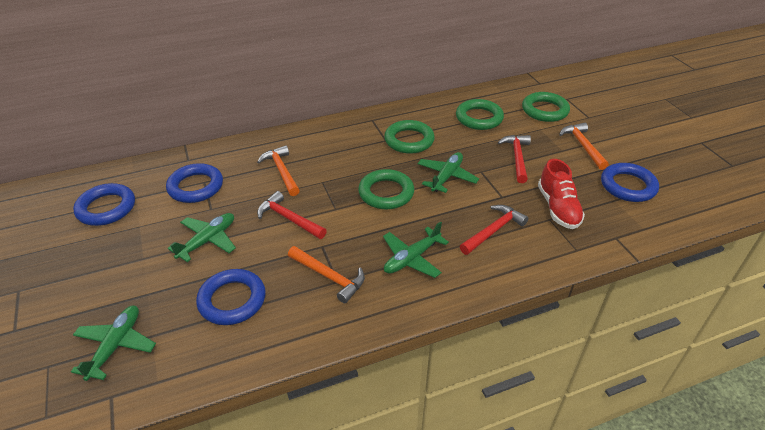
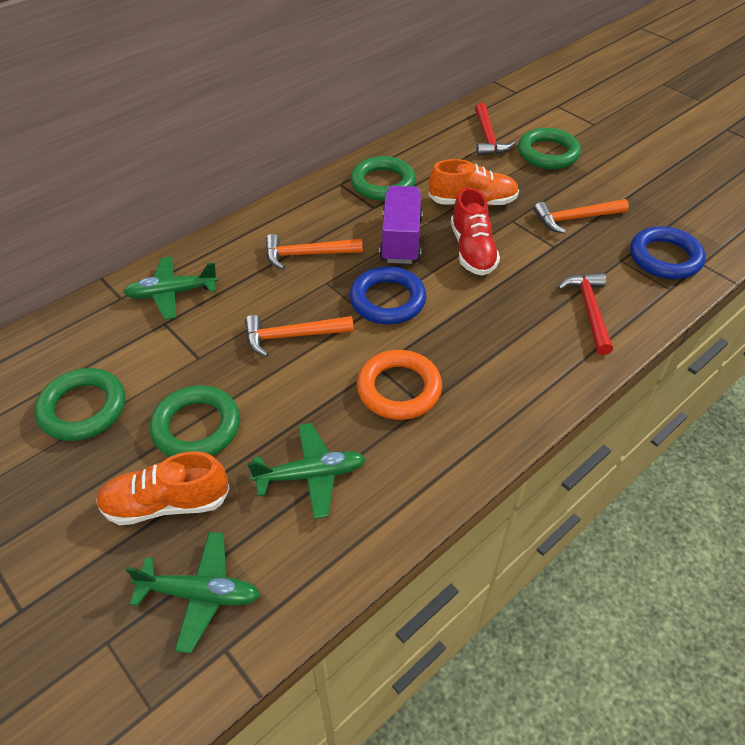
blue ring: [73,183,135,226] [166,163,223,203] [196,269,266,325] [601,163,659,202] = 4 -> [350,266,426,324] [630,226,706,279] = 2
green plane: [71,306,156,381] [167,213,236,262] [383,222,449,278] [418,152,479,193] = 4 -> [123,256,219,320] [125,532,260,653] [248,423,366,519] = 3
orange ring: none = 0 -> [357,350,442,420] = 1
orange shoe: none = 0 -> [96,451,230,525] [429,159,519,206] = 2
purple truck: none = 0 -> [379,186,423,264] = 1
red hammer: [257,191,327,239] [460,205,528,255] [498,135,531,183] = 3 -> [475,103,515,156] [557,273,613,355] = 2

